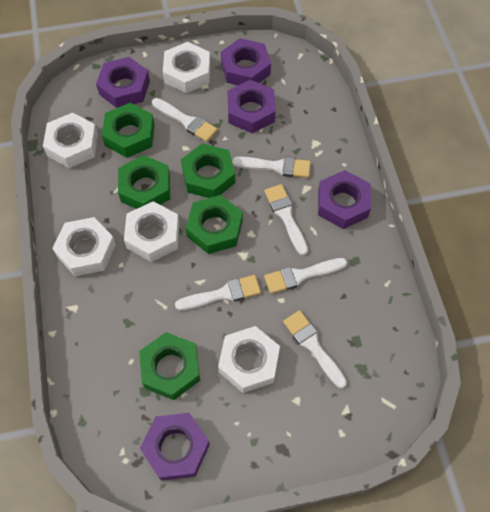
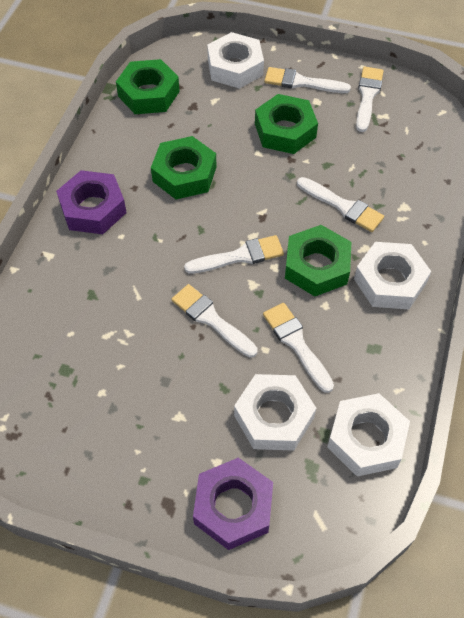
green nut: [102,103,155,158] [118,155,170,209] [139,332,200,400] [181,143,235,198] [186,195,243,254] = 5 -> [116,59,180,114] [151,136,216,199] [255,94,318,154] [285,225,351,296] = 4
purple nut: [96,57,150,108] [140,413,210,481] [221,38,271,85] [227,80,276,133] [318,170,371,229] = 5 -> [56,170,127,234] [193,458,273,550] = 2
white nut: [43,112,98,168] [52,217,116,276] [124,201,179,262] [163,42,210,93] [218,326,280,393] = 5 -> [207,32,264,89] [234,374,316,451] [327,393,410,477] [354,242,431,309] = 4

